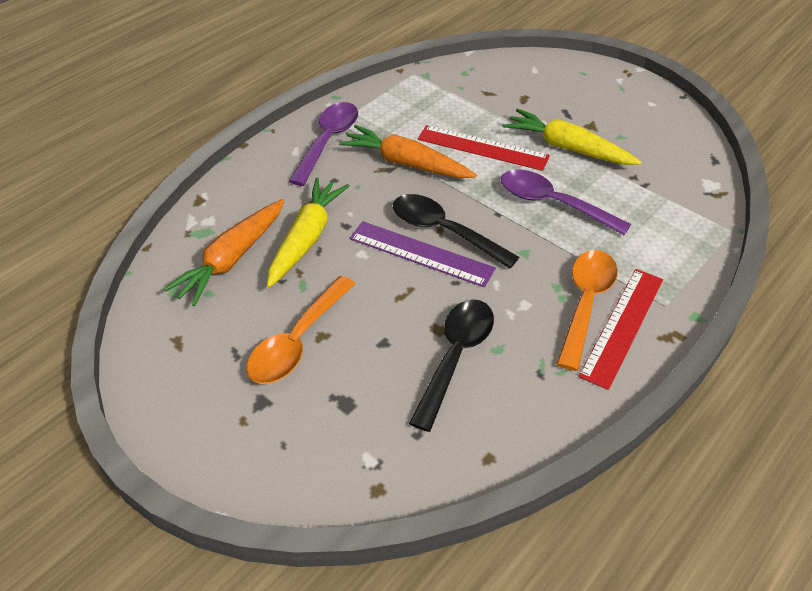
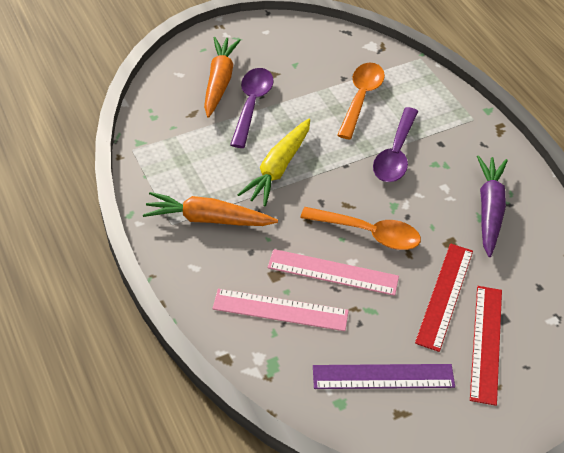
black spoon: [393,194,519,269] [409,299,494,432] = 2 -> none = 0
pink ruler: none = 0 -> [212,289,349,331] [268,249,399,296] = 2
purple carrot: none = 0 -> [477,155,508,257] = 1
yellow carrot: [267,177,350,288] [503,109,641,165] = 2 -> [237,118,310,207] = 1

